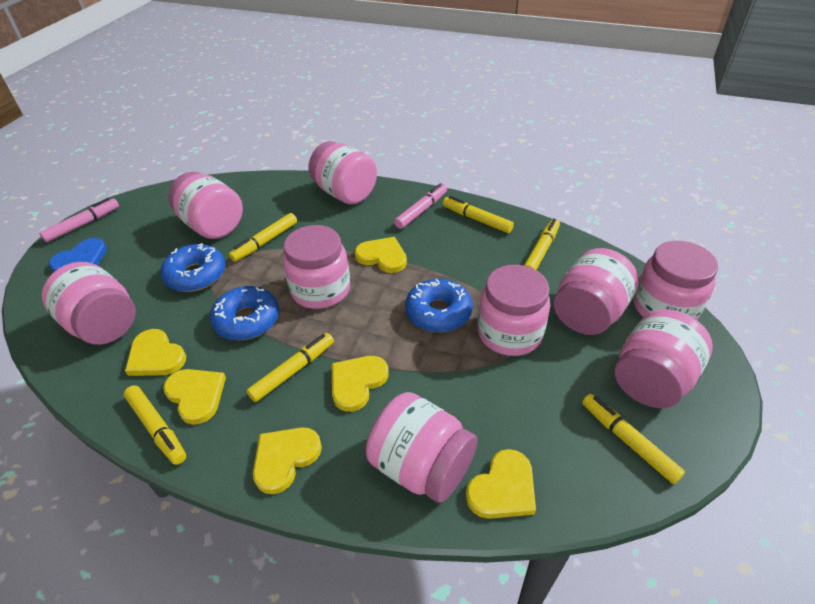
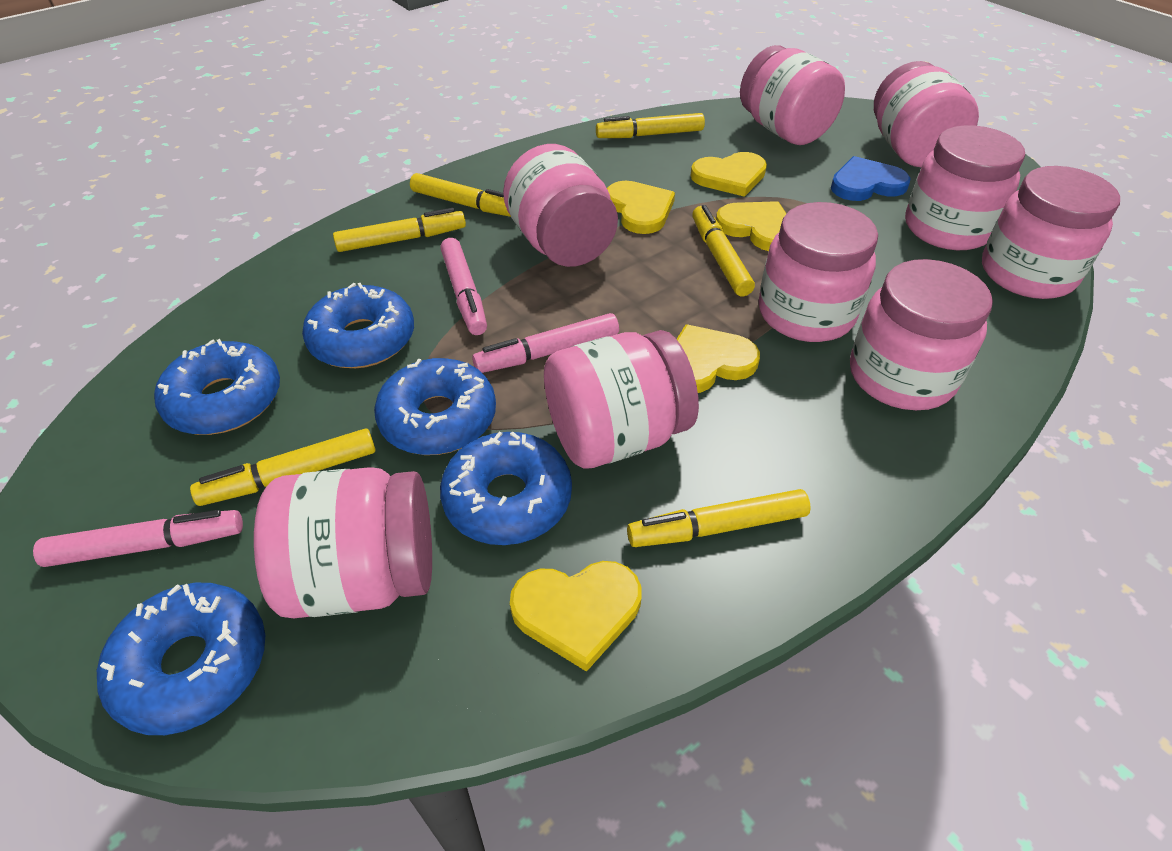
blue donut: [160,243,225,292] [210,286,279,341] [405,279,473,332] = 3 -> [97,583,265,735] [154,339,280,435] [302,283,414,368] [374,358,496,455] [440,431,572,545] = 5
pink marker: [40,198,119,242] [394,183,447,229] = 2 -> [33,510,243,567] [440,238,487,335] [472,313,619,373] = 3
yellow heart: [125,329,186,376] [163,369,226,425] [253,427,322,494] [332,356,389,412] [355,237,407,273] [466,449,536,519] = 6 -> [510,561,642,672] [607,180,675,234] [677,324,760,393] [690,152,767,197] [716,201,786,251] = 5

